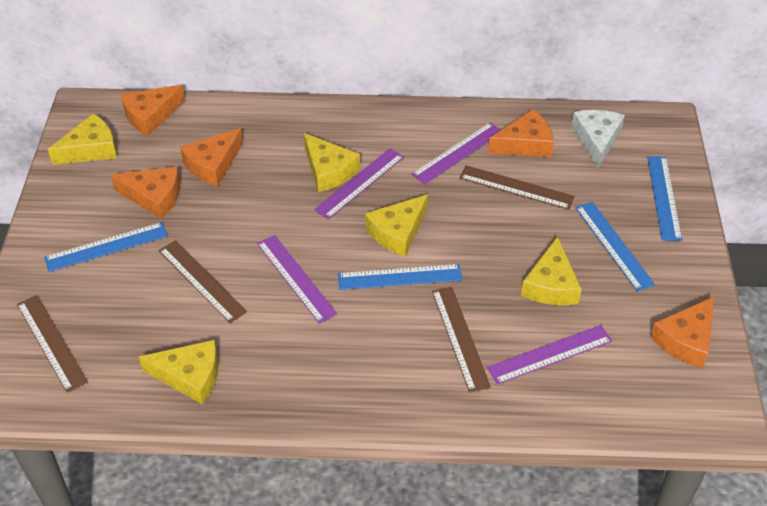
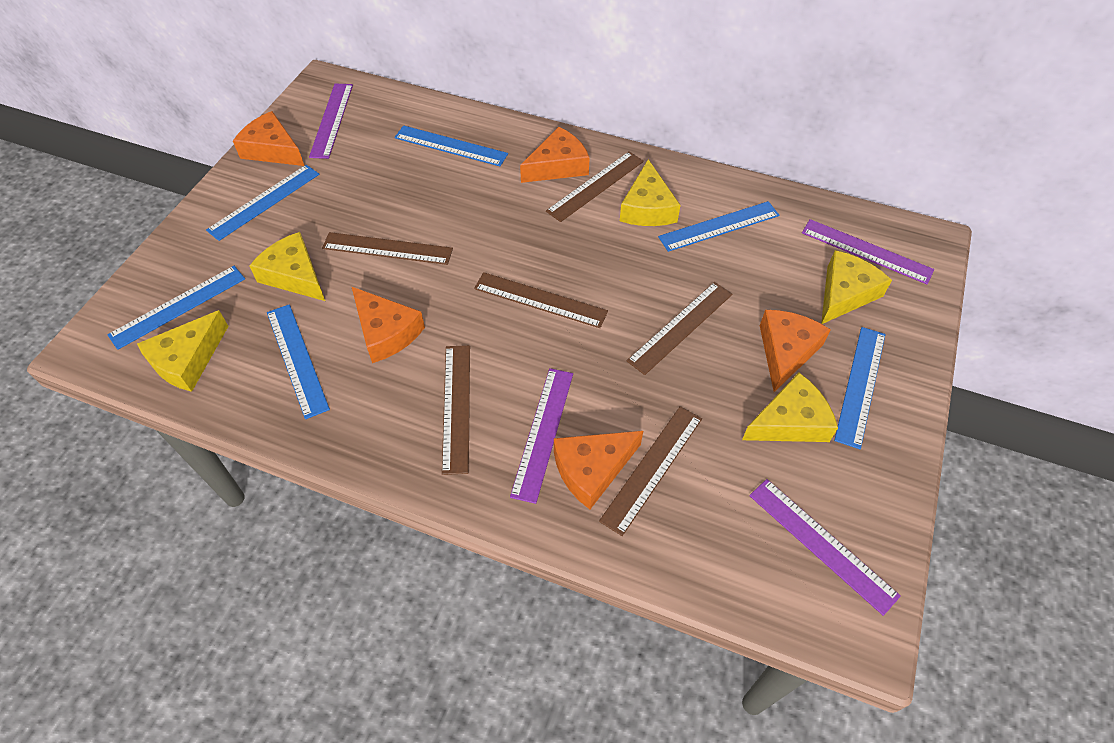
blue ruler: [44,222,168,272] [338,264,463,290] [575,202,655,291] [647,156,682,241] = 4 -> [107,266,245,350] [206,165,319,241] [267,304,330,419] [394,125,508,166] [658,201,779,252] [834,327,885,449] = 6
brown ruler: [17,295,88,392] [159,240,247,323] [432,287,491,393] [460,165,575,210] = 4 -> [322,232,453,265] [442,345,470,475] [474,272,608,328] [546,152,644,222] [599,406,702,536] [627,282,733,375] = 6
white cheese: [571,110,625,168] = 1 -> none = 0

